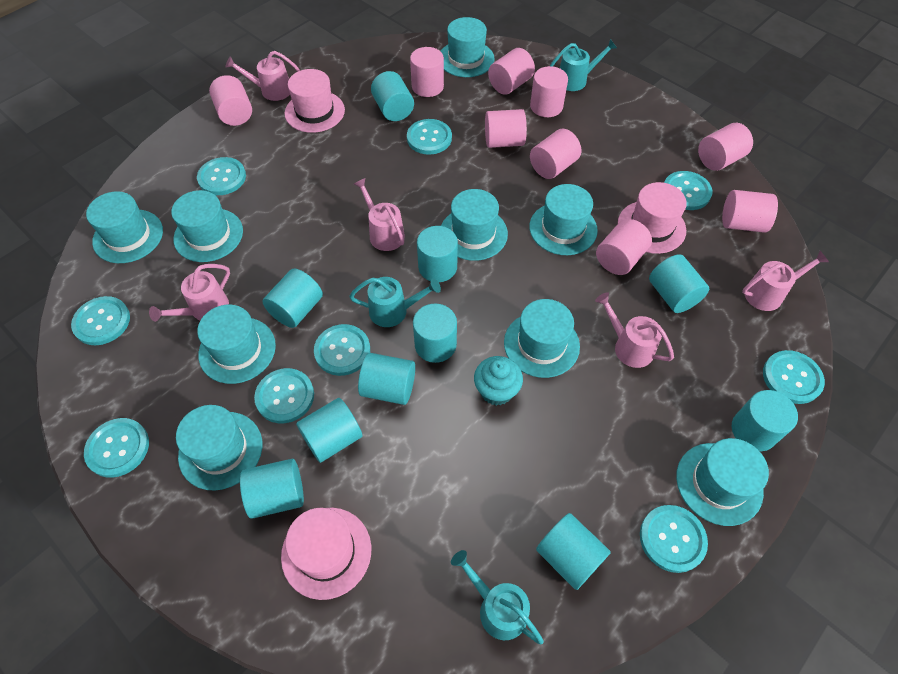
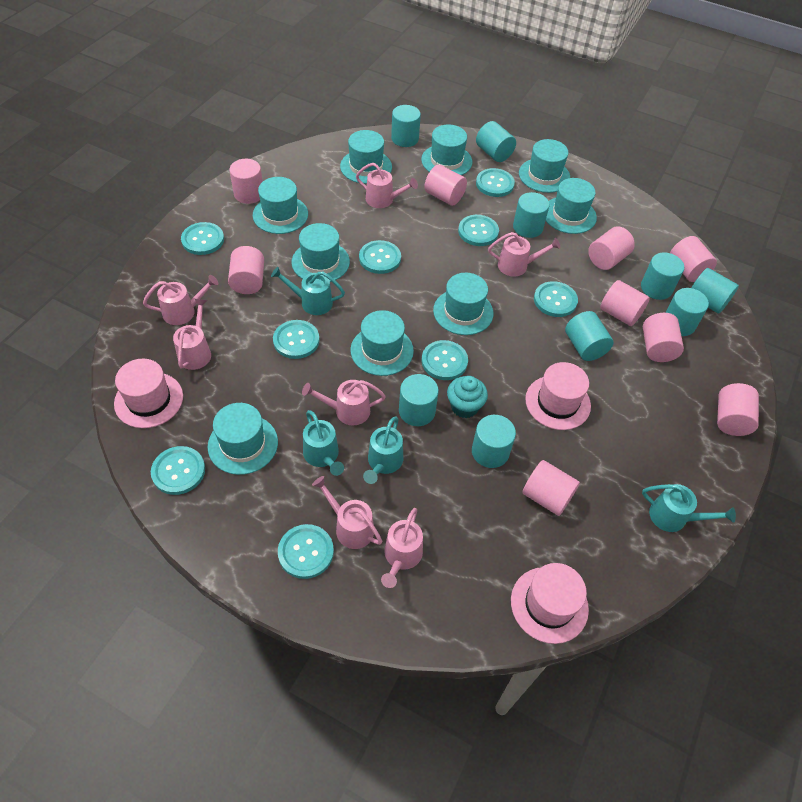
pink watering can: [149,264,230,322] [225,51,300,101] [354,178,405,251] [595,292,674,368] [742,251,829,311] = 5 -> [143,275,219,325] [173,299,211,370] [302,380,386,426] [312,476,382,549] [356,163,418,208] [381,508,423,588] [488,232,560,277] = 7
turquoise cylinder: [240,459,304,519] [262,269,323,328] [296,398,362,463] [358,353,415,405] [371,71,414,121] [413,304,457,363] [417,226,458,282] [536,513,611,590] [649,254,709,313] [732,390,798,451] = 10 -> [391,105,421,147] [399,374,439,426] [472,415,516,468] [476,121,516,162] [513,192,550,238] [565,311,614,361] [641,252,684,300] [665,288,709,336] [691,268,739,313] = 9
turquoise watering can: [349,277,441,327] [451,550,544,644] [550,39,617,91] = 3 -> [271,267,345,315] [303,410,344,476] [363,417,403,484] [642,484,736,532] = 4

